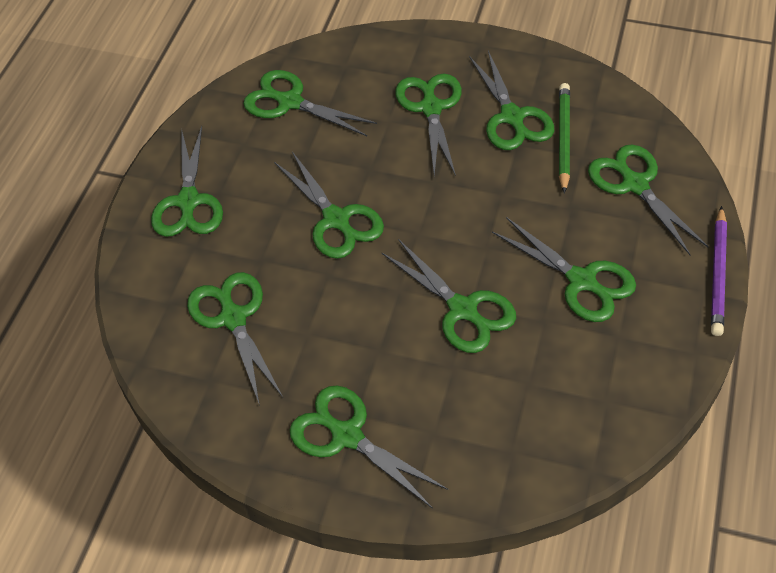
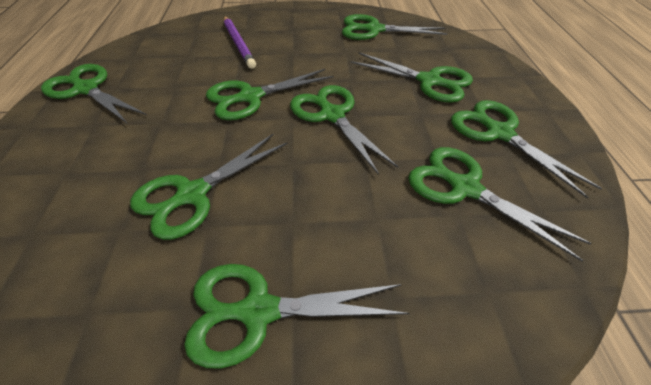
green pencil: [559,83,570,194] = 1 -> none = 0
green scissors: [151,126,223,237] [187,272,283,406] [243,70,377,136] [274,151,384,259] [290,386,449,509] [382,239,516,353] [395,74,462,176] [469,51,554,150] [492,217,636,322] [588,145,709,255] = 10 -> [41,64,147,124] [130,134,288,240] [184,264,409,369] [206,69,334,120] [290,85,398,175] [342,14,447,40] [350,52,473,103] [408,147,592,261] [451,100,602,198] = 9

